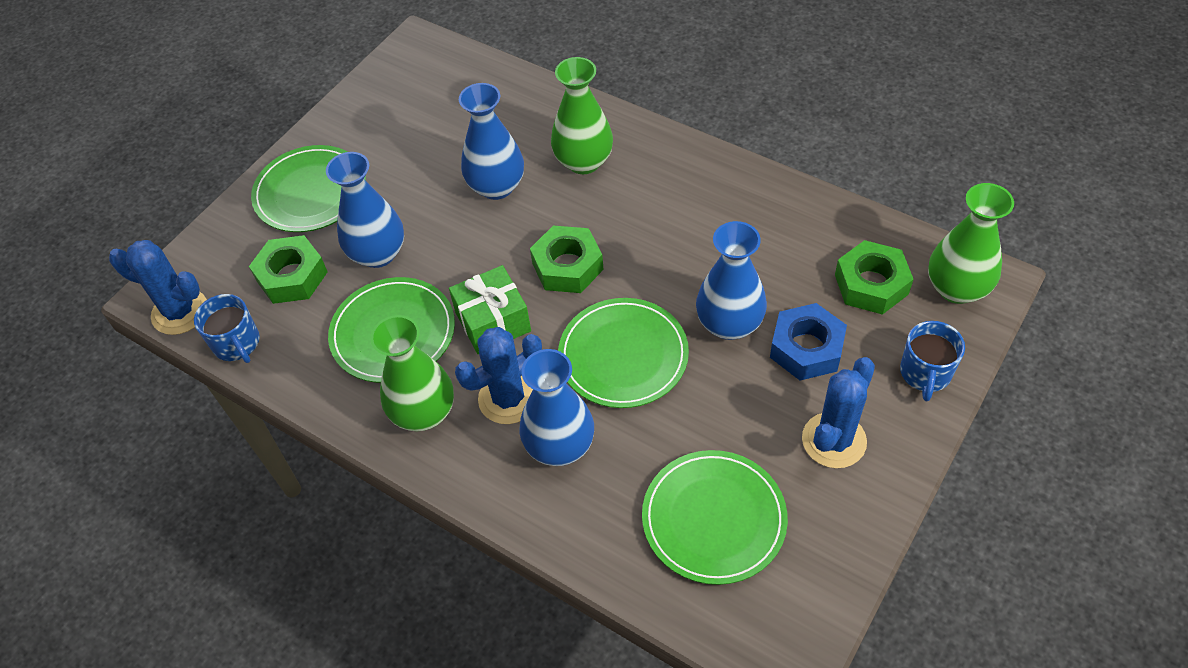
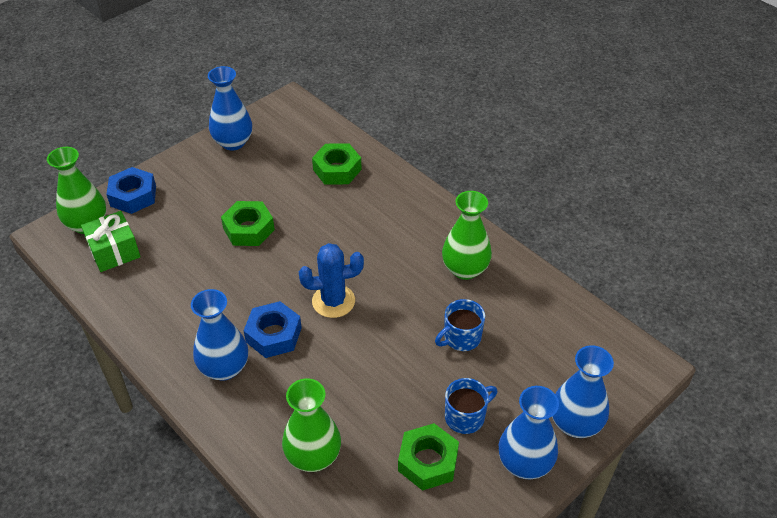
blue cactus: [109,240,207,335] [455,327,542,424] [802,357,875,468] = 3 -> [299,243,364,318] = 1
blue nut: [770,303,847,381] = 1 -> [106,167,156,214] [244,301,302,358] = 2
green plate: [251,145,366,232] [328,277,455,383] [558,298,689,408] [642,450,788,585] = 4 -> none = 0

